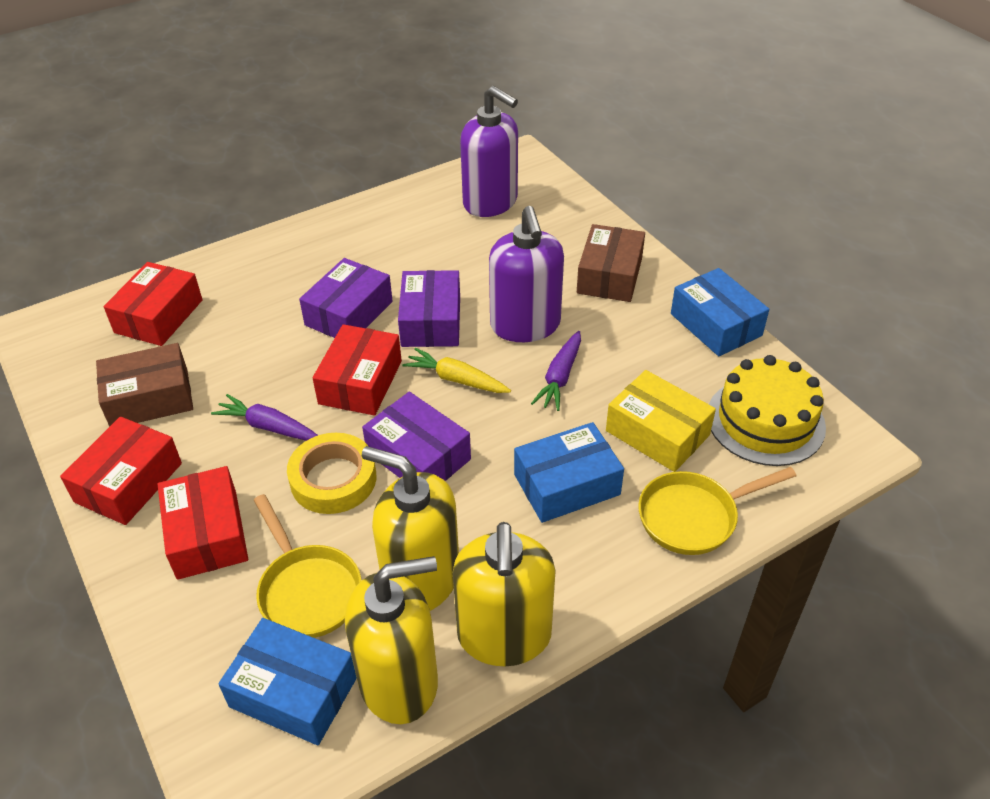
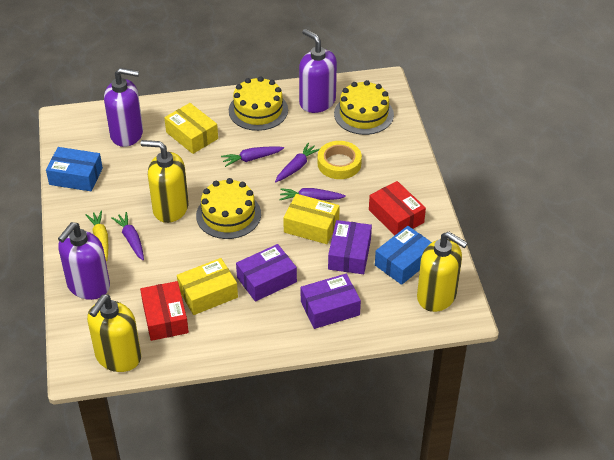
blue box: [218,618,357,745] [514,422,624,523] [671,268,769,356] = 3 -> [46,147,103,191] [375,226,432,285] = 2
brown box: [96,343,193,427] [577,224,645,302] = 2 -> none = 0
purple carrot: [211,394,318,441] [531,331,581,411] = 2 -> [111,212,144,260] [221,146,284,167] [275,143,319,182] [279,188,346,200] = 4
purple soap dispenser: [460,86,518,217] [489,206,564,342] = 2 -> [58,222,110,300] [104,68,143,147] [299,29,337,113] = 3
red box: [60,417,182,525] [104,262,203,346] [157,466,248,580] [313,324,402,416] = 4 -> [140,281,189,341] [369,181,426,235] = 2
yellow box: [606,370,716,472] = 1 -> [164,103,218,154] [177,258,238,315] [283,194,340,244] = 3
yellow cake: [709,355,826,466] = 1 -> [196,178,261,239] [229,76,288,131] [334,80,394,135] = 3
yellow pan: [254,494,362,638] [638,467,796,555] = 2 -> none = 0

